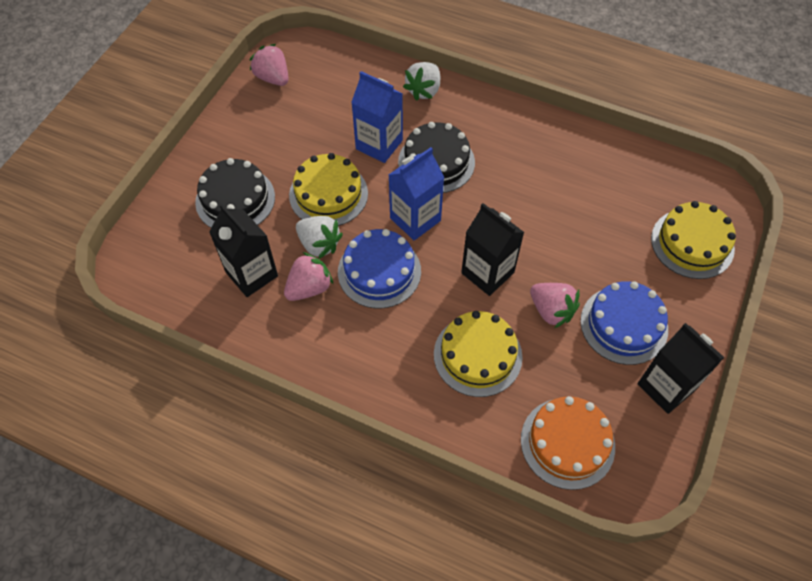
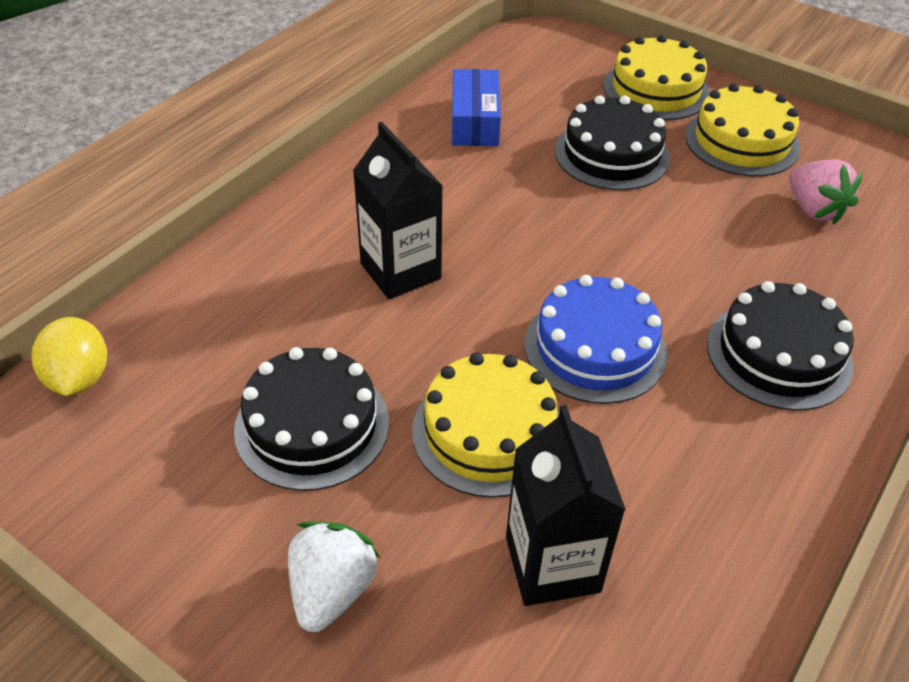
black cake: [195,158,275,228] [398,122,475,193] = 2 -> [234,347,389,491] [555,95,670,190] [707,281,854,411] = 3
black carton: [209,203,278,297] [461,203,524,296] [638,323,724,414] = 3 -> [353,122,443,299] [506,405,626,606] = 2
blue box: none = 0 -> [452,69,501,146] = 1
blue cake: [338,229,421,309] [580,281,668,365] = 2 -> [525,275,667,404] = 1
blue carton: [351,71,403,163] [389,147,445,241] = 2 -> none = 0
orange cake: [521,396,615,490] = 1 -> none = 0
pink strawberry: [250,44,288,86] [284,252,333,301] [530,283,580,328] = 3 -> [790,159,863,224] = 1
white strawberry: [296,216,343,259] [403,62,440,101] = 2 -> [288,522,380,632] = 1
yellow lemon: none = 0 -> [32,317,107,396] = 1

